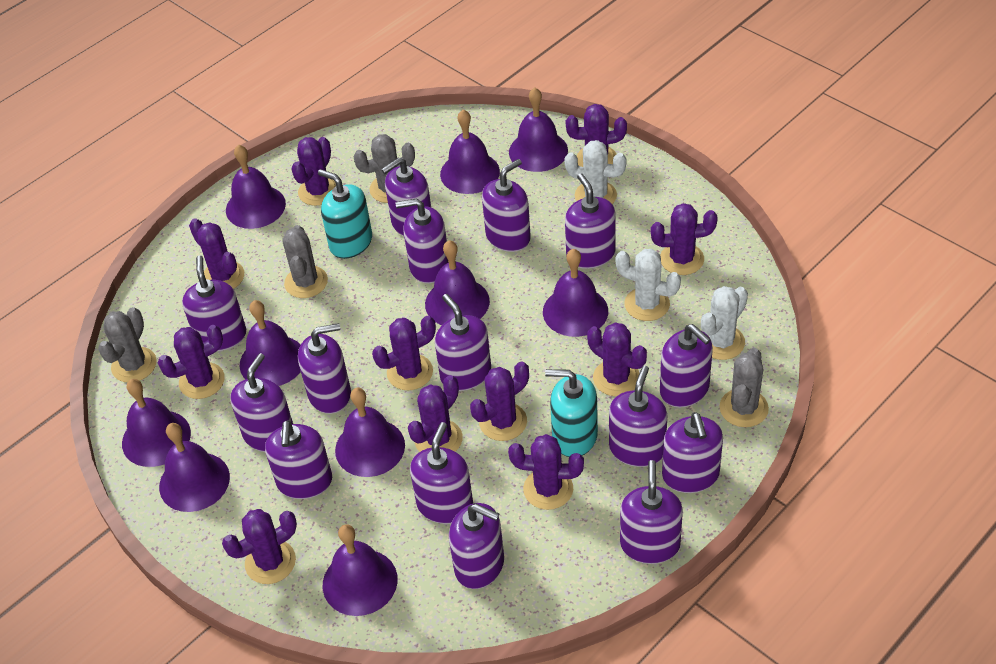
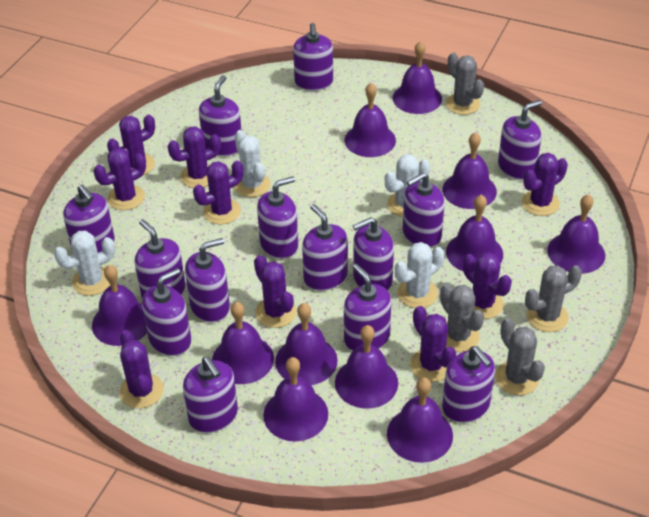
purple bell: [122,379,191,467] [159,423,230,512] [226,144,286,229] [240,300,301,386] [323,524,398,616] [335,388,405,477] [425,240,490,325] [440,110,500,194] [509,88,568,172] [543,249,608,337] = 10 -> [92,265,147,346] [212,302,274,384] [263,357,328,442] [275,303,338,385] [335,325,398,409] [345,83,396,157] [387,377,453,463] [393,41,442,114] [443,132,497,209] [446,195,503,271] [547,194,605,274] = 11
purple cactus: [158,325,225,399] [189,218,244,289] [222,509,297,584] [291,137,336,206] [372,316,436,390] [408,375,463,452] [470,361,529,441] [508,434,584,510] [565,104,627,167] [587,322,647,396] [651,203,718,275] = 11 -> [94,148,146,210] [107,114,155,176] [119,330,164,408] [168,127,221,188] [193,160,244,224] [254,255,297,328] [410,306,456,382] [463,252,512,319] [522,153,568,216] = 9
purple soap dispenser: [182,255,246,351] [230,353,293,452] [265,420,332,499] [298,323,351,414] [381,158,431,236] [396,198,449,283] [410,422,473,524] [435,294,491,391] [449,503,504,589] [482,159,531,252] [565,173,615,269] [609,366,667,467] [620,460,683,564] [660,324,713,407] [662,412,723,493] = 15 -> [63,185,115,253] [135,219,186,298] [142,268,191,356] [183,357,238,433] [185,238,230,322] [199,75,241,156] [257,176,298,259] [293,23,333,91] [302,204,348,291] [344,264,391,351] [353,217,394,290] [403,172,445,248] [442,346,495,423] [498,100,542,180] = 14
turquoise soap dispenser: [318,169,372,259] [545,369,598,457] = 2 -> none = 0
white cactus: [564,140,627,204] [616,249,681,321] [701,286,748,360] = 3 -> [54,230,115,296] [234,130,271,197] [385,154,430,217] [395,242,444,308] = 4

